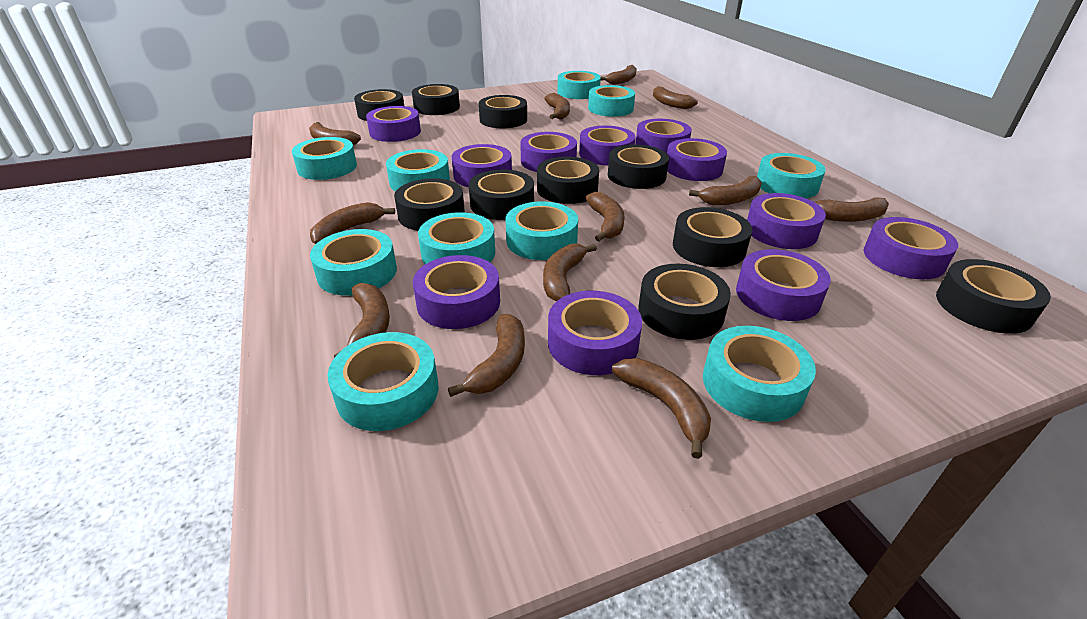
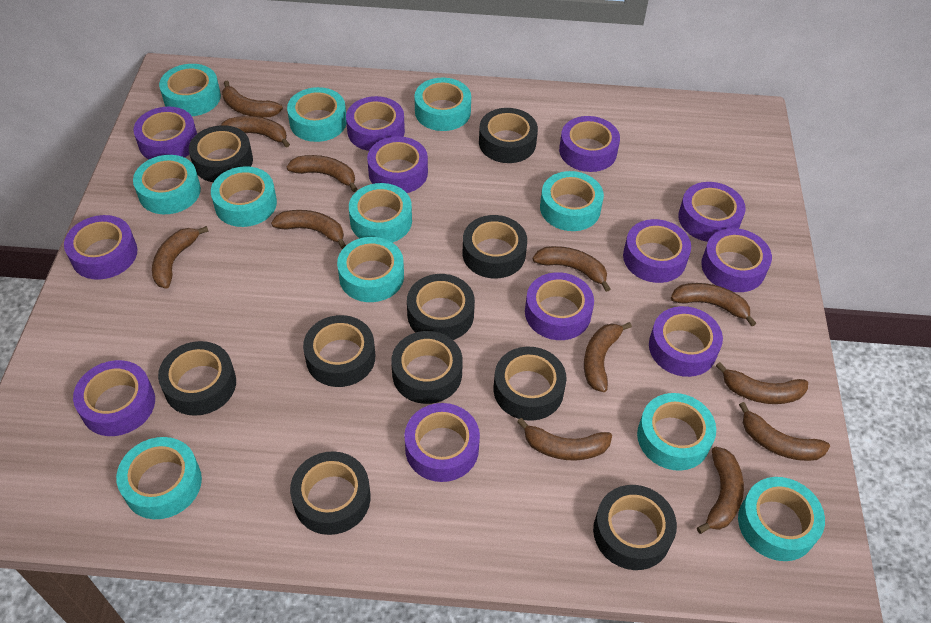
purple tape: [366,106,421,142] [413,255,500,329] [452,144,512,187] [520,132,577,172] [548,291,642,375] [579,126,636,165] [635,119,692,153] [667,138,727,181] [736,249,831,321] [747,193,826,249] [864,217,958,279] = 11 -> [64,215,137,280] [73,360,155,436] [133,107,197,159] [346,96,405,151] [367,136,428,193] [404,403,480,482] [525,272,594,340] [559,116,620,172] [623,219,691,283] [649,306,723,377] [678,182,746,242] [701,228,772,292] = 12
turquoise tape: [292,137,357,180] [310,229,397,296] [327,332,438,431] [386,149,450,191] [418,212,495,264] [506,201,578,260] [557,71,601,99] [588,85,635,117] [703,326,816,422] [757,153,826,198] = 10 -> [116,437,202,519] [133,155,201,214] [159,64,221,116] [211,166,277,227] [287,87,347,142] [337,237,404,302] [349,183,412,243] [414,78,471,131] [540,171,604,231] [637,393,716,471] [738,477,825,561] = 11

